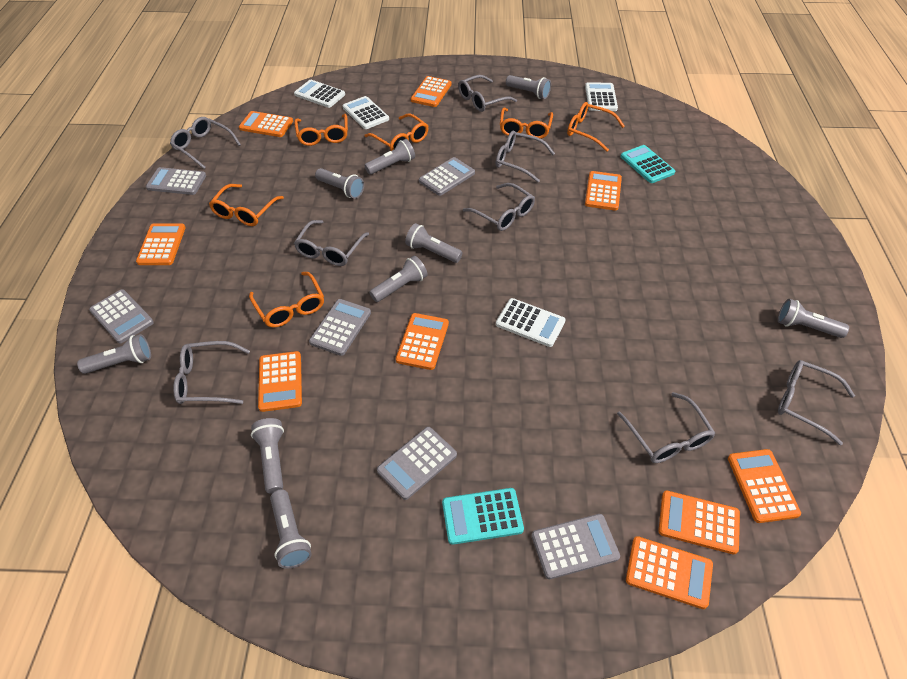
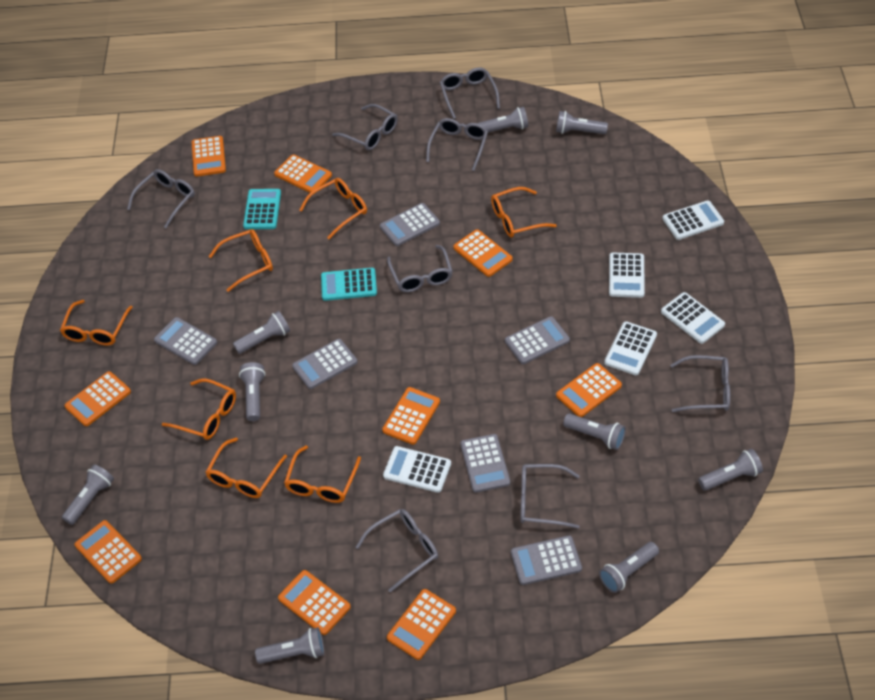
orange glasses: [209,184,284,226] [249,272,324,327] [294,114,348,146] [365,114,428,151] [500,108,553,139] [567,102,625,152] = 6 -> [60,300,133,346] [162,378,236,440] [205,437,287,498] [209,229,273,292] [284,446,361,503] [299,178,367,239] [491,187,557,237] = 7
white calculator: [294,80,345,108] [343,96,389,129] [496,298,566,347] [585,82,618,111] = 4 -> [383,446,451,493] [604,321,657,375] [609,253,645,298] [661,292,725,344] [662,200,724,240] = 5

